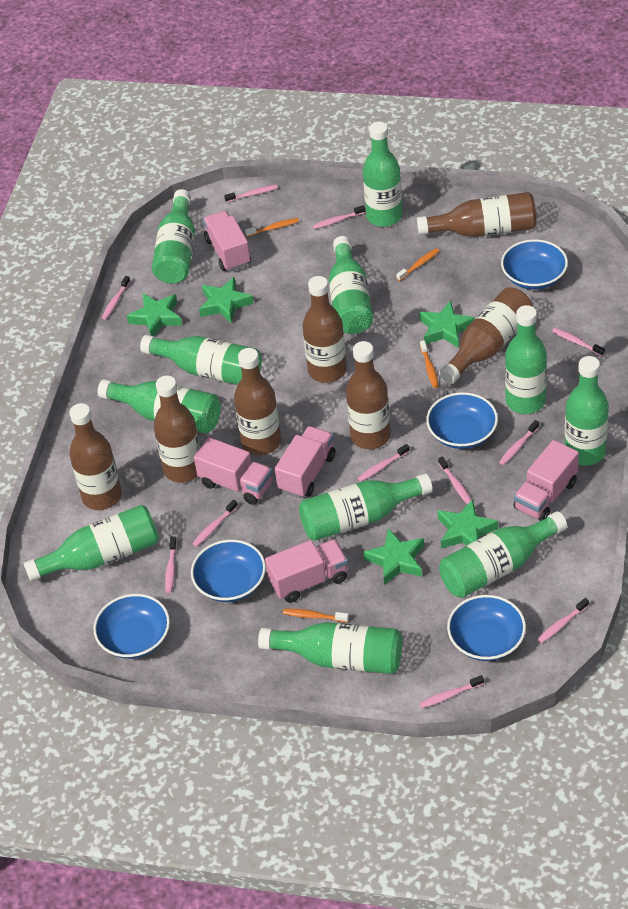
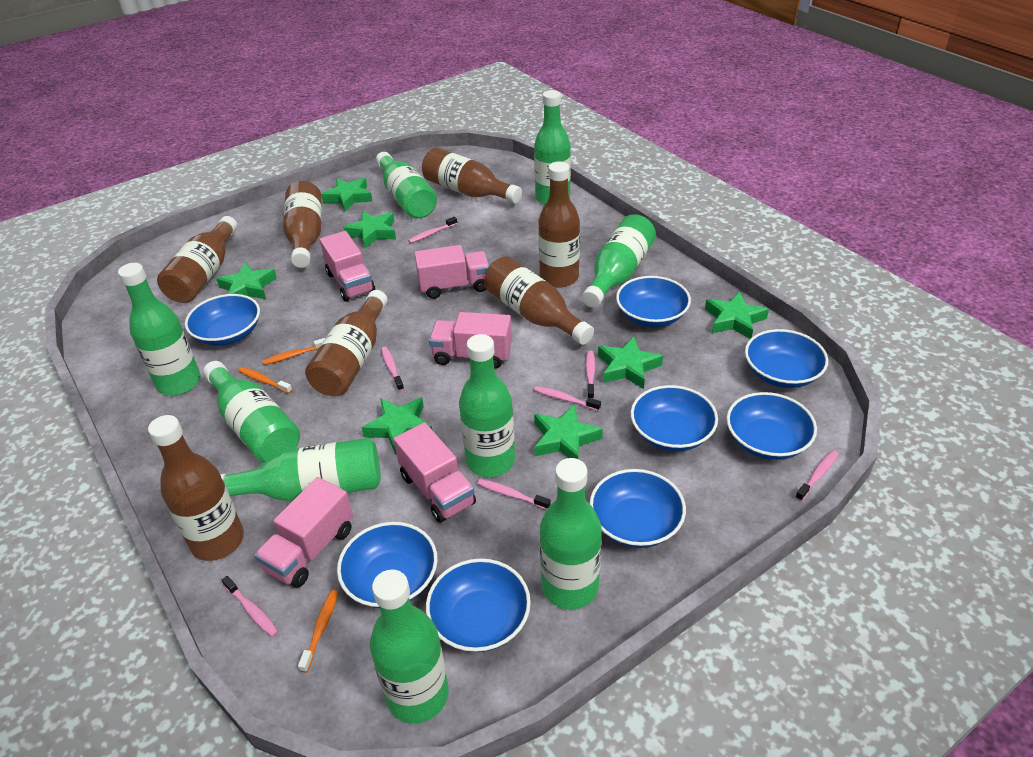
blue bowl: [93,594,170,659] [191,540,266,602] [426,392,498,449] [447,595,526,661] [501,239,568,290] = 5 -> [185,294,260,346] [337,522,437,608] [426,558,531,652] [590,469,686,548] [616,276,691,327] [631,385,718,451] [726,392,817,460] [745,329,828,388] = 8
green bottle: [24,505,159,582] [97,379,221,434] [140,335,262,385] [152,189,195,283] [258,622,402,674] [299,473,433,541] [329,236,373,334] [363,122,402,227] [439,511,567,598] [505,305,547,414] [565,356,609,466] = 11 -> [118,263,201,395] [203,361,300,463] [220,438,381,502] [370,570,449,723] [376,152,437,218] [459,334,515,477] [534,90,571,205] [540,458,602,609] [582,214,656,308] = 9
green star: [127,294,182,336] [199,277,253,324] [363,528,424,585] [419,300,475,348] [438,499,498,549] = 5 -> [216,262,277,299] [321,178,373,211] [343,211,396,248] [362,397,432,455] [534,404,603,459] [598,337,663,389] [705,291,769,339] = 7
orange toothbrush: [245,218,299,237] [283,609,349,622] [396,248,439,281] [420,340,439,388] = 4 -> [238,367,292,394] [263,338,325,365] [298,590,338,673] = 3
pink toothbrush: [102,276,130,320] [165,537,177,593] [192,500,238,547] [224,185,278,203] [313,205,365,229] [357,444,410,482] [419,675,484,709] [438,457,471,505] [499,420,539,465] [537,598,589,643] [552,328,605,356] = 11 -> [222,576,279,637] [381,347,404,391] [408,217,457,243] [477,479,551,510] [534,386,601,411] [586,350,595,399] [795,450,838,501] = 7

